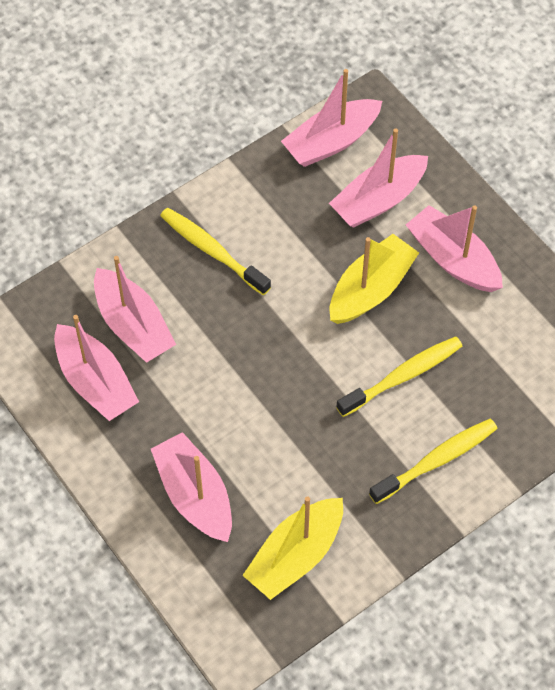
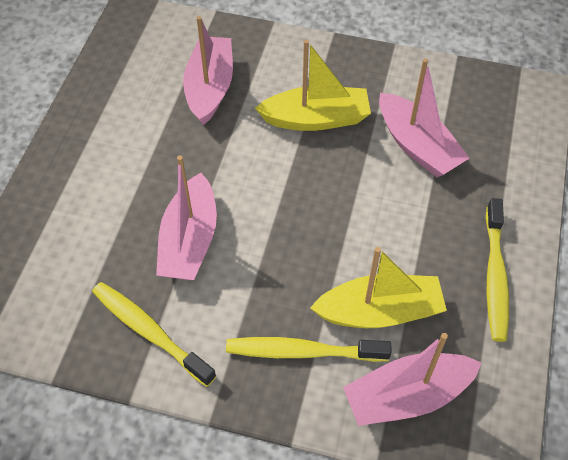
pink boat: [54,315,139,421] [94,256,176,363] [151,432,232,542] [281,69,382,167] [329,129,428,228] [406,205,503,292] = 6 -> [156,156,217,280] [183,16,233,125] [343,333,482,426] [379,59,469,177] = 4

